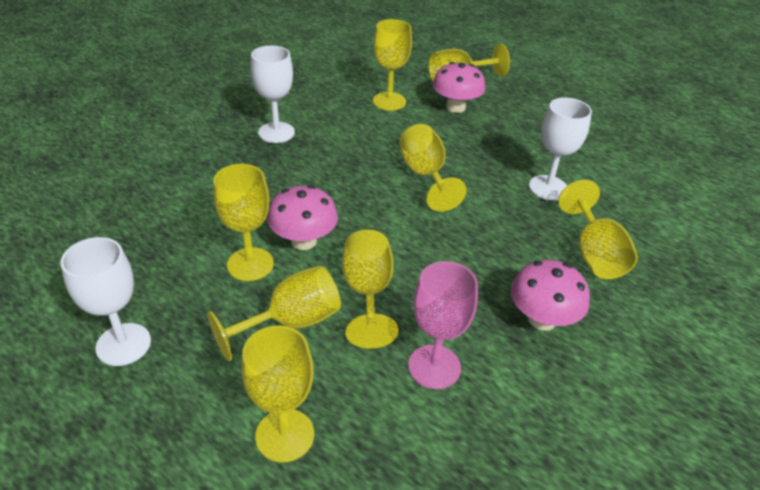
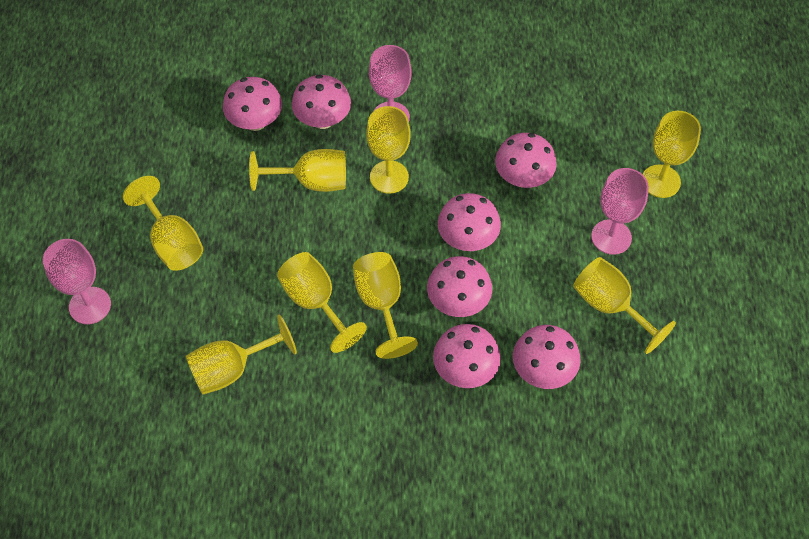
pink goblet: [408,261,478,389] = 1 -> [43,239,111,324] [369,45,412,122] [591,168,649,255] = 3
pink mushroom: [267,185,338,250] [432,62,485,113] [511,260,590,331] = 3 -> [223,77,282,131] [292,74,351,129] [427,256,492,317] [433,324,501,388] [438,193,501,251] [495,133,557,188] [513,325,581,389] = 7
white goblet: [60,237,151,366] [250,45,295,143] [529,97,592,200] = 3 -> none = 0

